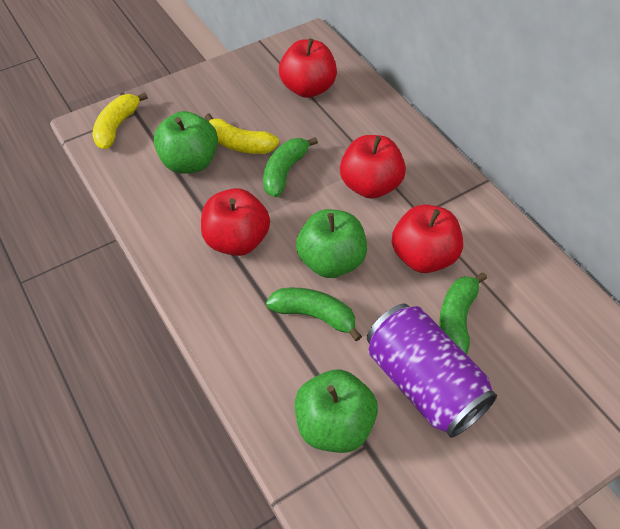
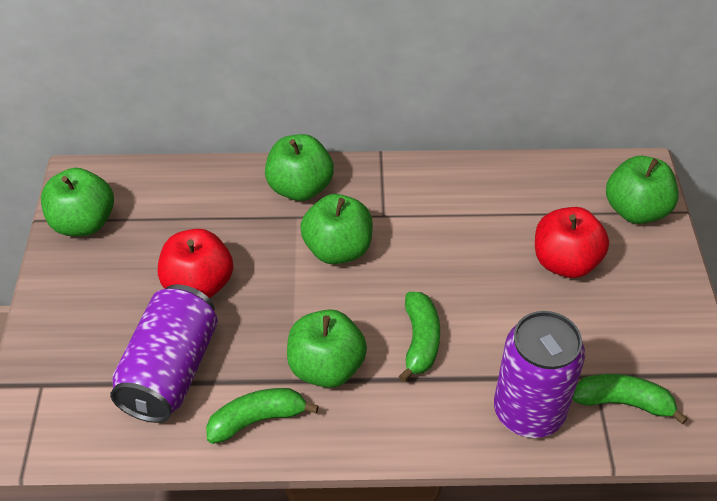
green apple: [154,111,218,174] [295,369,378,453] [296,209,367,278] = 3 -> [41,168,114,236] [265,134,334,201] [287,309,367,388] [300,194,373,264] [606,156,679,224] = 5
purple can: [367,304,497,438] = 1 -> [110,284,218,423] [494,311,585,438] = 2
red apple: [201,188,270,256] [279,39,337,98] [340,135,406,199] [392,204,463,273] = 4 -> [158,229,233,298] [535,207,609,278] = 2
yellow banana: [92,92,148,149] [205,113,279,154] = 2 -> none = 0

